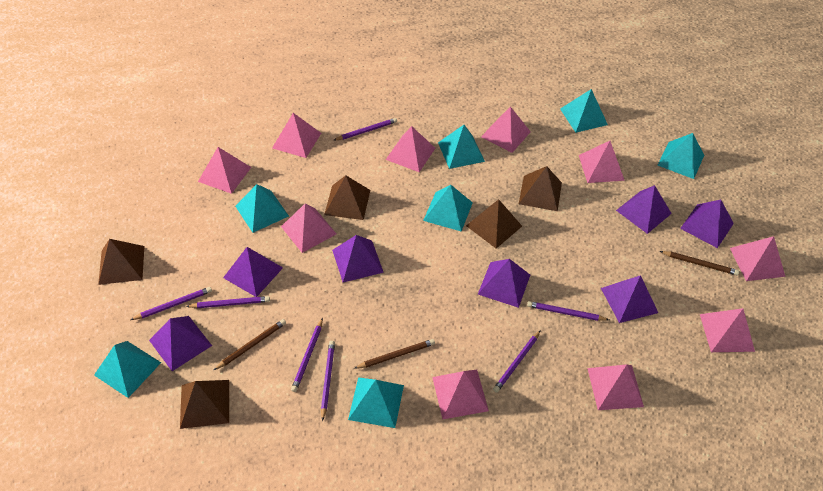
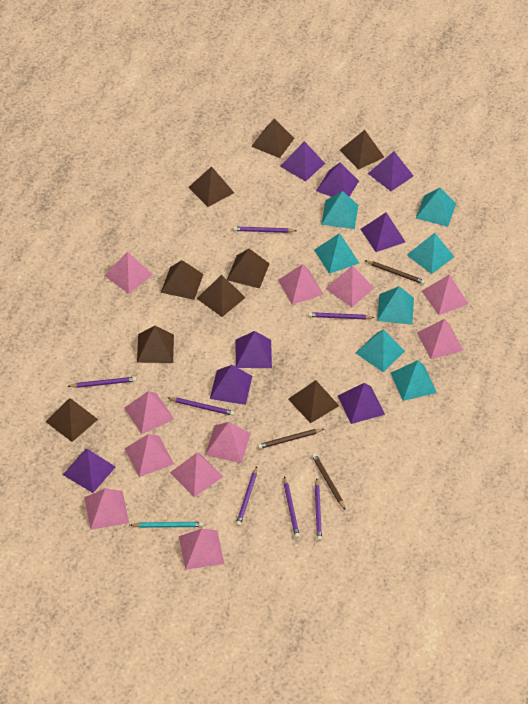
brown pyramid: [98,239,144,285] [180,380,229,429] [324,175,370,220] [466,199,522,249] [519,166,562,211] = 5 -> [45,398,98,442] [137,326,174,363] [161,260,203,300] [188,166,234,207] [196,275,246,317] [227,249,270,289] [251,119,294,158] [288,380,339,423] [340,130,384,170] = 9
pink pyramid: [198,147,251,194] [272,113,321,158] [281,204,336,253] [386,126,435,172] [432,370,489,419] [481,107,531,153] [579,141,625,183] [587,364,644,410] [700,308,755,352] [730,236,785,281] = 10 -> [84,489,129,530] [104,252,153,294] [124,434,174,477] [125,391,174,434] [170,453,223,497] [179,529,224,570] [205,422,251,463] [278,264,324,305] [326,265,374,307] [417,319,463,359] [422,274,468,315] = 11
purple pyramid: [149,316,212,371] [223,247,283,297] [332,235,384,283] [478,259,530,308] [601,275,658,323] [616,185,672,234] [680,199,734,248] = 7 -> [63,449,116,493] [210,365,252,405] [235,331,272,368] [280,141,325,181] [316,163,359,197] [338,383,385,424] [361,212,405,252] [368,151,413,191] = 8
turquoise pencil: none = 0 -> [130,522,203,528] = 1

